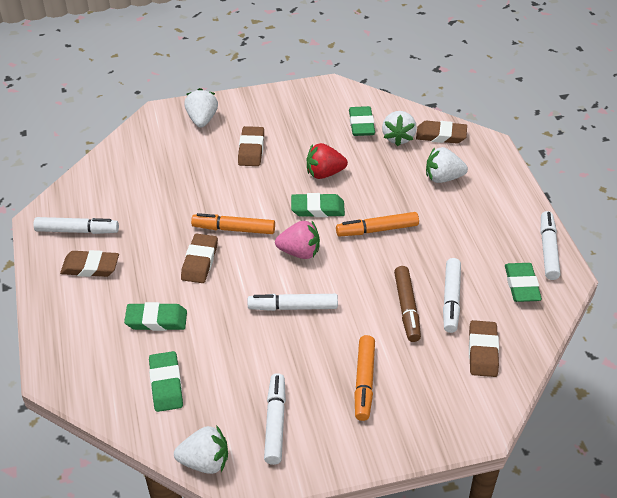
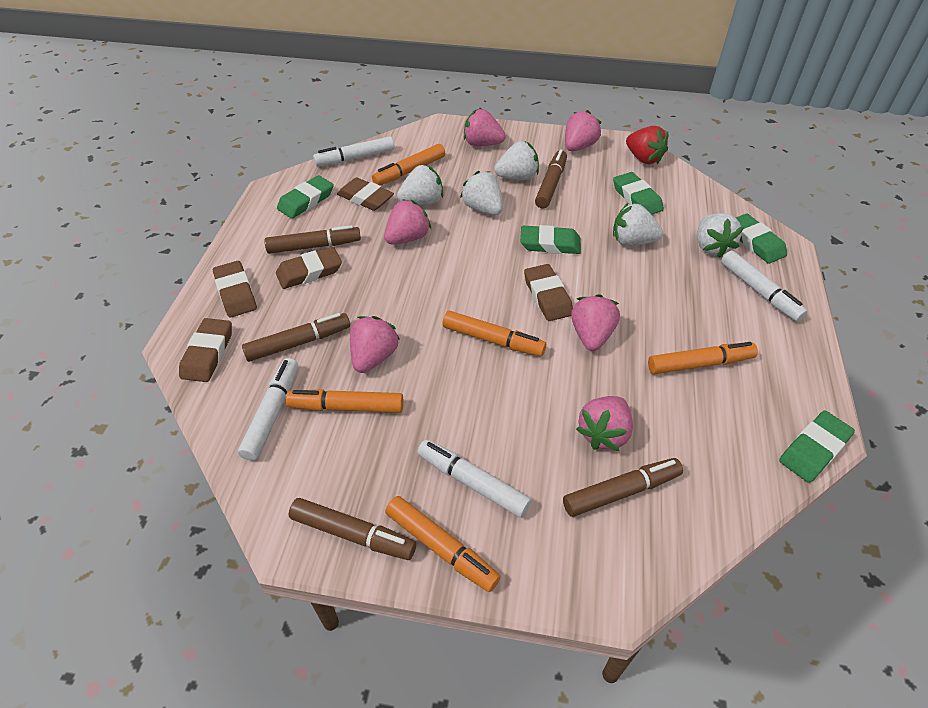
brown marker: [394,266,421,342] = 1 -> [242,313,350,362] [264,225,361,254] [288,498,416,560] [535,149,567,208] [563,458,683,517] = 5
orange marker: [191,213,275,234] [336,212,419,236] [354,335,375,421] = 3 -> [286,389,403,413] [372,144,445,185] [385,496,500,592] [442,311,546,357] [648,342,758,374] = 5
pink strawberry: [275,221,320,259] = 1 -> [350,316,400,373] [384,199,431,245] [464,109,506,146] [565,110,602,151] [571,294,620,351] [576,396,633,451] = 6
white marker: [33,217,119,234] [248,294,338,311] [264,373,286,465] [443,258,461,333] [541,211,560,280] = 5 -> [238,358,298,461] [313,136,395,166] [417,439,532,518] [721,251,808,322] = 4
white strawberry: [174,425,228,474] [184,88,218,128] [382,111,417,146] [426,147,468,183] = 4 -> [397,165,443,205] [460,171,503,215] [494,141,539,180] [613,203,663,246] [697,213,744,258] = 5

